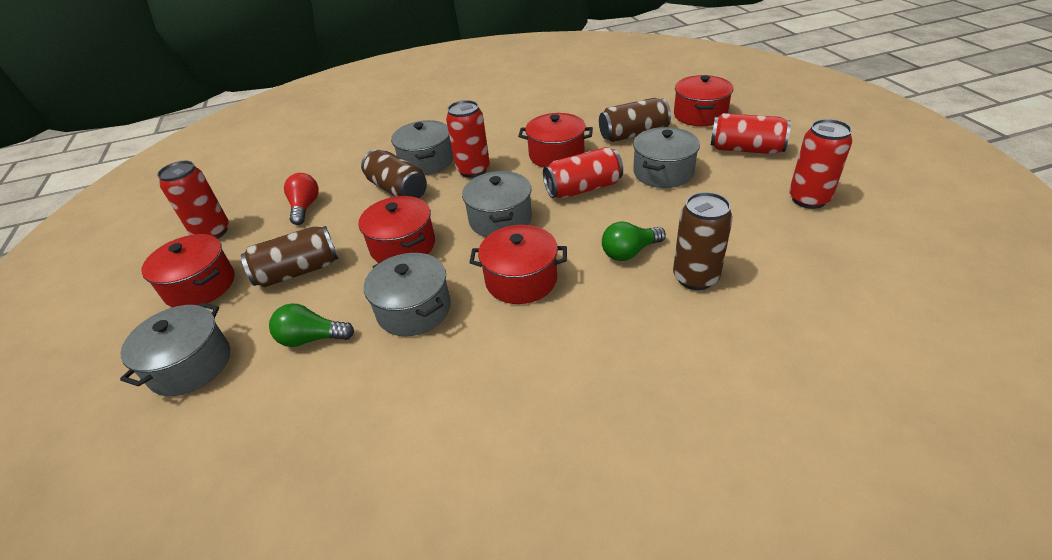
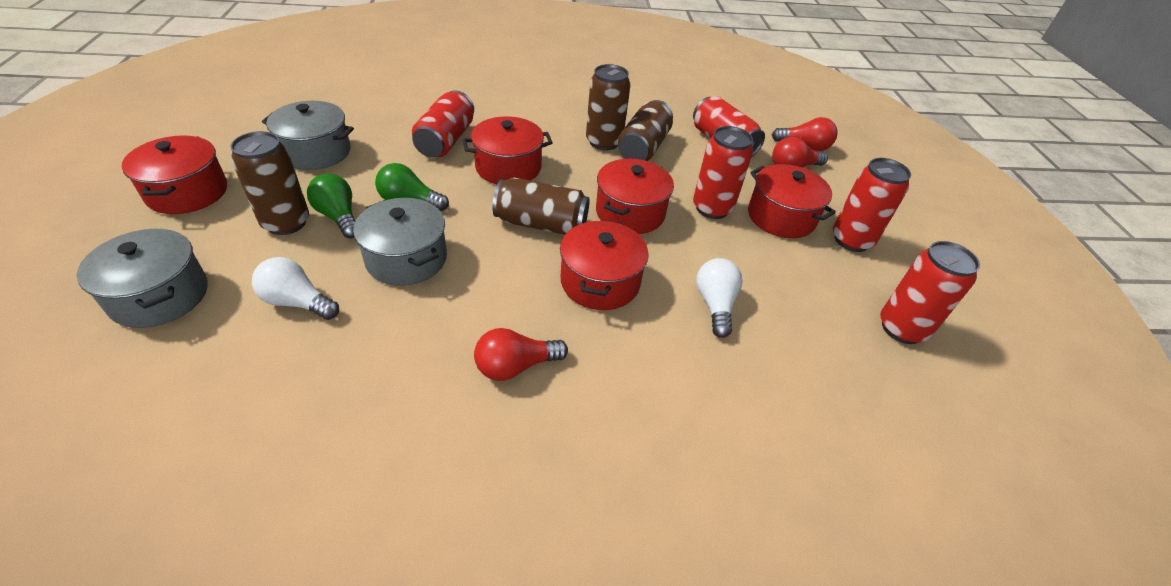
grey pot: [120,302,230,396] [364,253,451,336] [391,120,453,175] [462,171,532,237] [633,127,700,188] = 5 -> [77,229,208,328] [262,101,354,170] [353,198,447,286] = 3
red light bulb: [284,173,319,225] = 1 -> [474,328,568,381] [772,117,837,151] [772,137,828,168] = 3
white light bulb: none = 0 -> [252,257,339,320] [696,258,743,338] = 2

